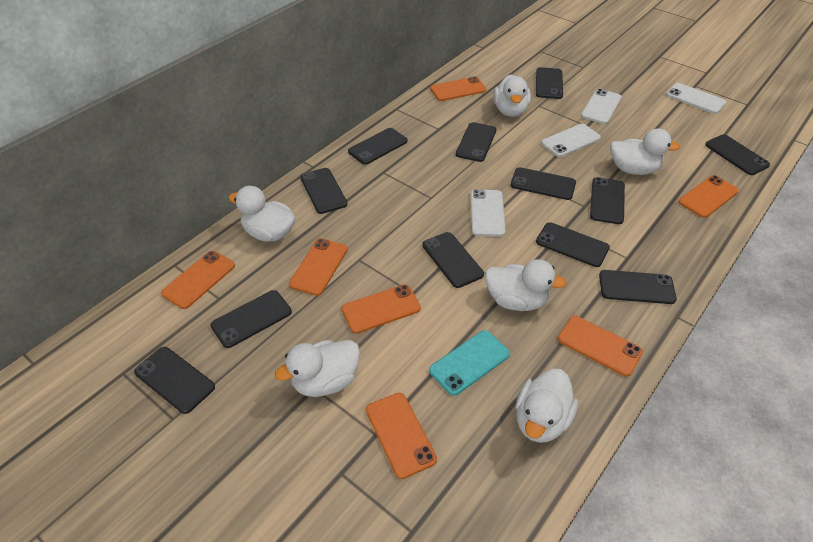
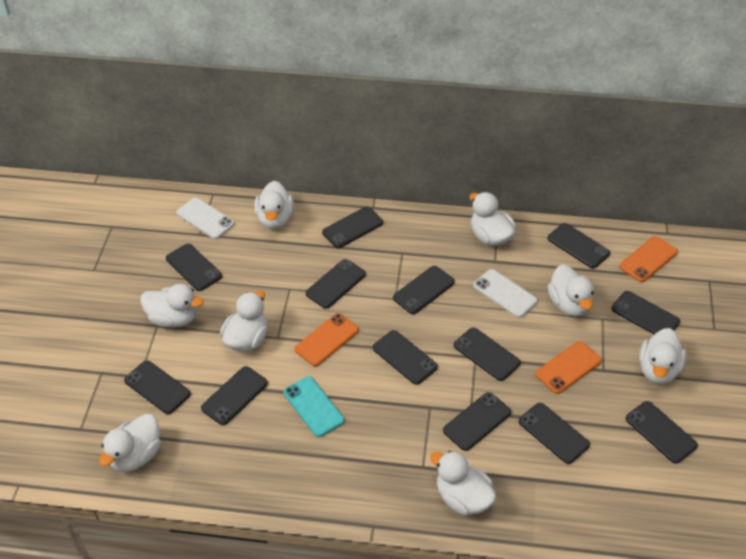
black phone: [134,347,215,414] [210,290,292,348] [300,168,348,214] [348,128,408,165] [422,232,484,288] [456,122,496,162] [511,167,576,200] [536,67,563,99] [536,222,610,267] [590,177,625,224] [599,270,677,304] [705,134,770,175] = 12 -> [124,360,191,414] [166,244,222,291] [201,366,268,425] [306,259,366,309] [322,207,383,248] [373,330,438,385] [393,266,455,314] [443,392,511,451] [454,327,521,381] [519,403,590,464] [548,223,610,268] [611,291,680,335] [626,401,698,464] = 13
orange phone: [161,251,235,309] [289,238,348,296] [342,284,421,334] [366,393,437,479] [430,76,486,101] [558,316,643,376] [678,175,739,218] = 7 -> [295,313,359,366] [535,341,602,394] [619,236,678,282] = 3
white duck: [228,186,296,242] [275,340,360,397] [485,259,567,311] [493,74,531,117] [516,369,578,443] [610,129,680,175] = 6 -> [99,414,161,472] [140,284,204,328] [220,290,268,352] [254,181,294,229] [430,451,497,515] [469,192,516,246] [547,264,594,317] [639,328,686,384] = 8
white phone: [471,189,506,236] [541,124,601,157] [581,89,622,124] [666,83,726,114] = 4 -> [176,198,234,239] [473,269,538,318] = 2

